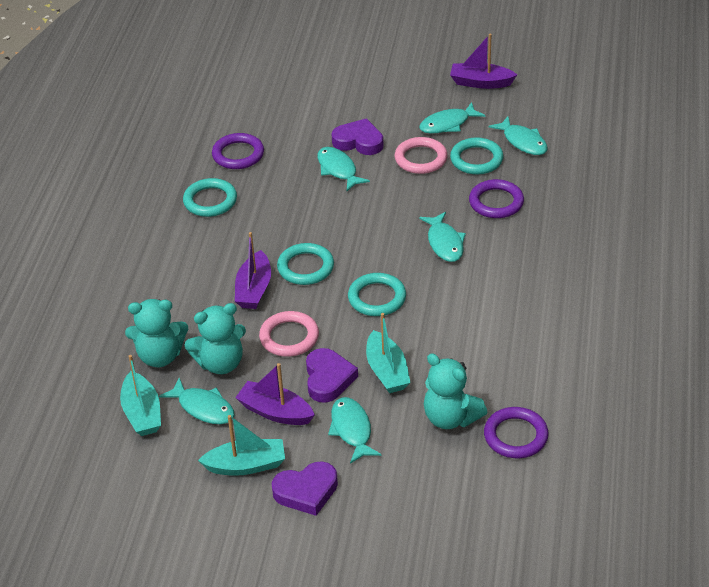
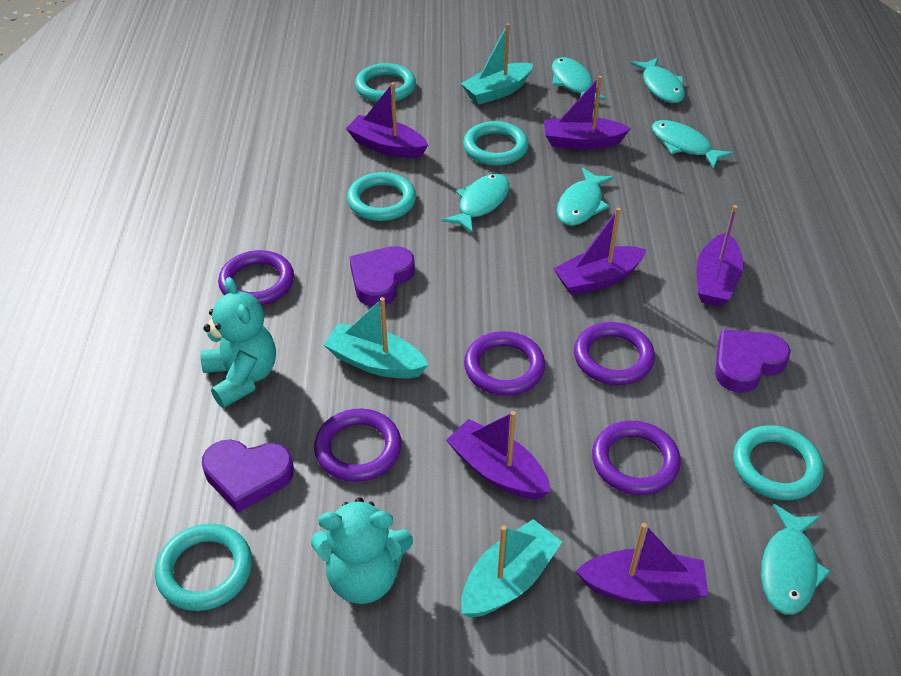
pink ring: [259,311,319,357] [395,137,447,174] = 2 -> none = 0
purple boat: [235,232,271,309] [235,363,315,425] [450,33,517,89] = 3 -> [346,82,428,158] [446,411,551,500] [544,76,631,150] [553,208,646,296] [576,523,708,604] [697,205,743,307] = 6
purple ring: [212,133,264,169] [469,179,524,218] [484,407,549,458] = 3 -> [218,250,294,305] [314,408,402,482] [464,331,545,396] [574,322,655,385] [592,421,681,495] = 5
turquoise ring: [183,178,237,217] [277,243,334,285] [348,273,406,316] [450,137,504,175] = 4 -> [155,524,252,611] [347,172,416,221] [355,63,416,102] [463,121,529,166] [733,425,824,500] = 5
turquoise teddy bear: [125,299,188,367] [185,303,246,374] [424,353,487,429] = 3 -> [200,277,276,408] [311,497,413,604] = 2

